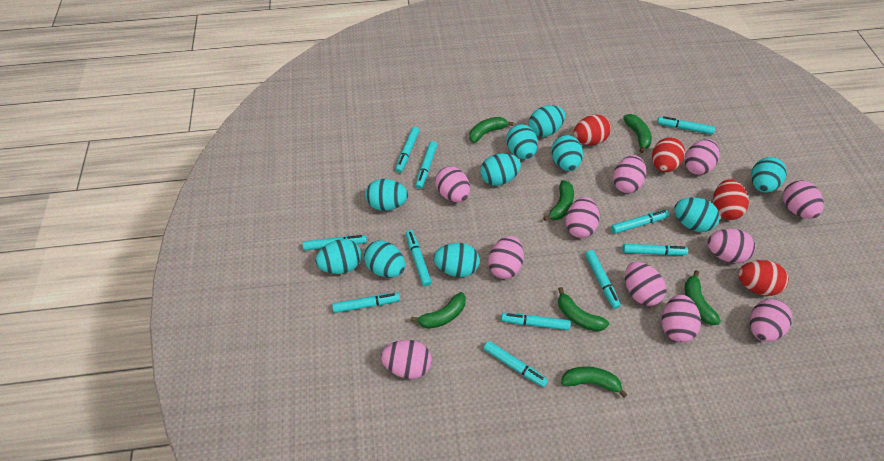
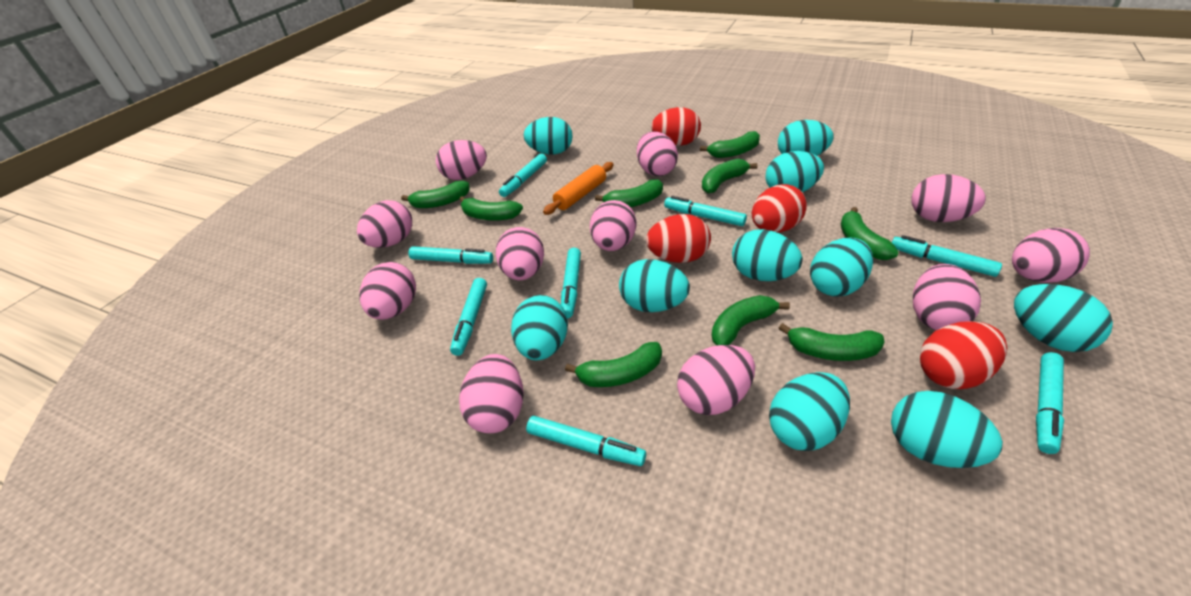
green banana: [411,292,466,329] [469,117,514,143] [543,180,574,221] [558,287,609,332] [561,366,628,398] [623,114,652,153] [685,270,721,325] = 7 -> [401,181,470,208] [459,196,523,221] [565,342,662,387] [595,179,663,207] [700,131,760,158] [702,159,757,193] [712,295,790,345] [778,323,885,361] [841,207,899,260] = 9
orange rolling pin: none = 0 -> [543,162,614,215] = 1
turquoise marker: [303,235,367,250] [332,293,400,313] [395,127,419,173] [406,230,432,286] [415,141,437,189] [483,341,548,387] [501,313,571,330] [585,250,621,309] [611,210,669,234] [622,244,688,256] [657,116,715,135] = 11 -> [408,246,493,264] [450,278,487,356] [499,154,547,197] [526,416,646,466] [561,248,581,318] [664,196,747,226] [892,235,1002,277] [1036,352,1064,454] = 8

